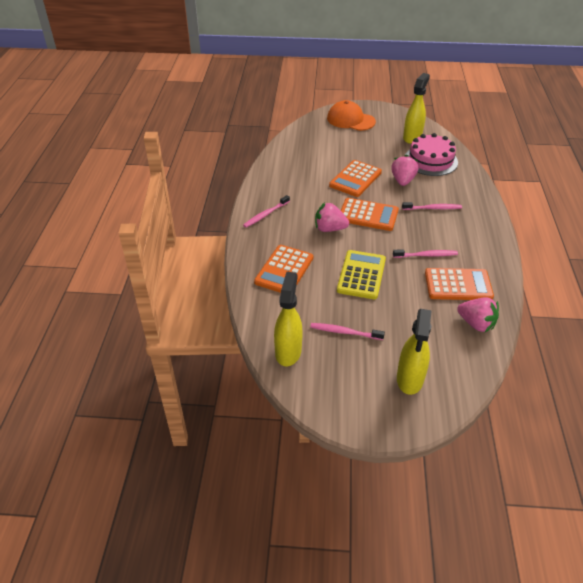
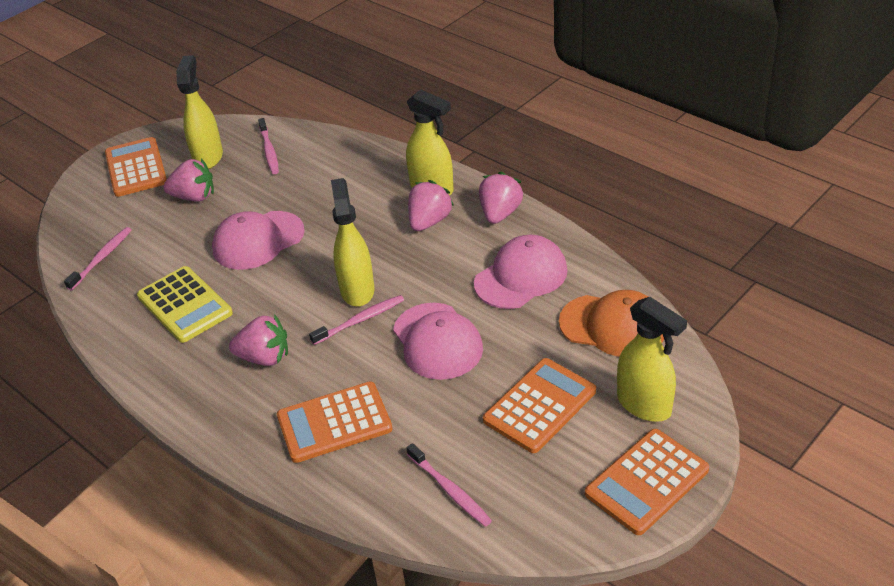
pink cake: [405,133,458,176] = 1 -> none = 0
pink cap: none = 0 -> [212,211,305,270] [393,303,483,380] [474,234,568,309] = 3
pink strawberry: [315,202,349,232] [391,155,418,186] [457,297,499,332] = 3 -> [163,159,214,202] [229,314,288,366] [408,180,454,231] [479,172,523,224] = 4
yellow spray bottle: [274,272,303,366] [397,309,432,395] [403,73,430,144] = 3 -> [176,55,223,169] [331,178,375,307] [406,89,454,196] [617,297,687,422] = 4

